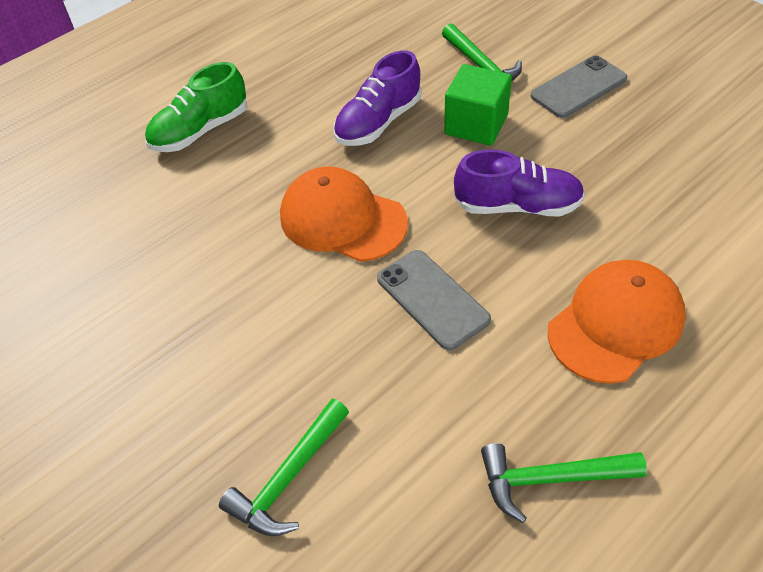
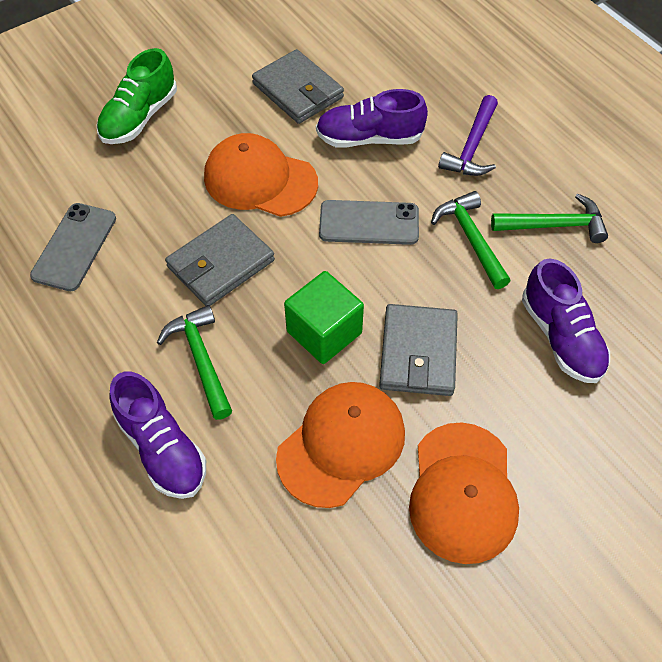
grey wallet: none = 0 -> [165,214,275,306] [252,49,344,124] [379,304,458,396] = 3
orange cap: [280,166,408,262] [547,260,686,384] = 2 -> [204,133,318,217] [276,382,405,508] [409,422,519,564] = 3
purple hammer: none = 0 -> [438,95,498,176] = 1
purple shoe: [334,50,421,146] [454,149,585,216] = 2 -> [109,371,206,499] [316,89,428,148] [522,259,610,383] = 3

